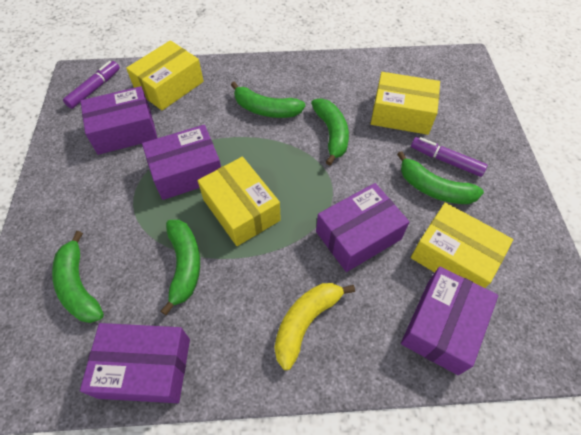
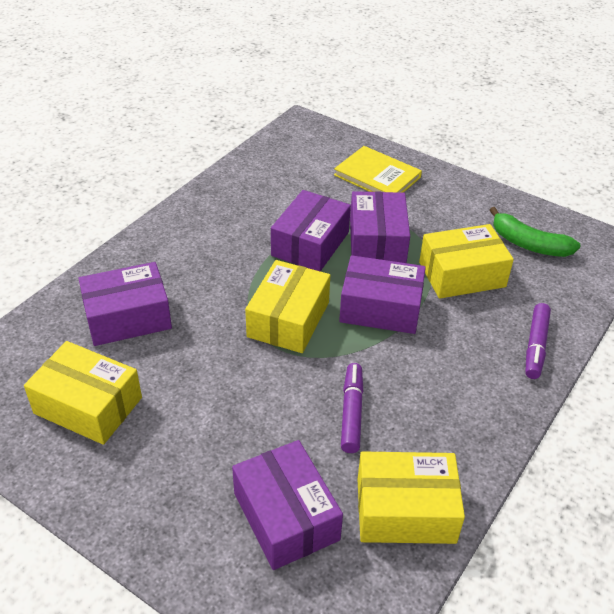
green banana: [52,231,104,323] [161,220,200,315] [231,82,306,118] [311,98,349,166] [397,151,484,204] = 5 -> [490,207,580,257] = 1
yellow banana: [274,283,355,370] = 1 -> none = 0
yellow book: none = 0 -> [334,146,422,193] = 1

